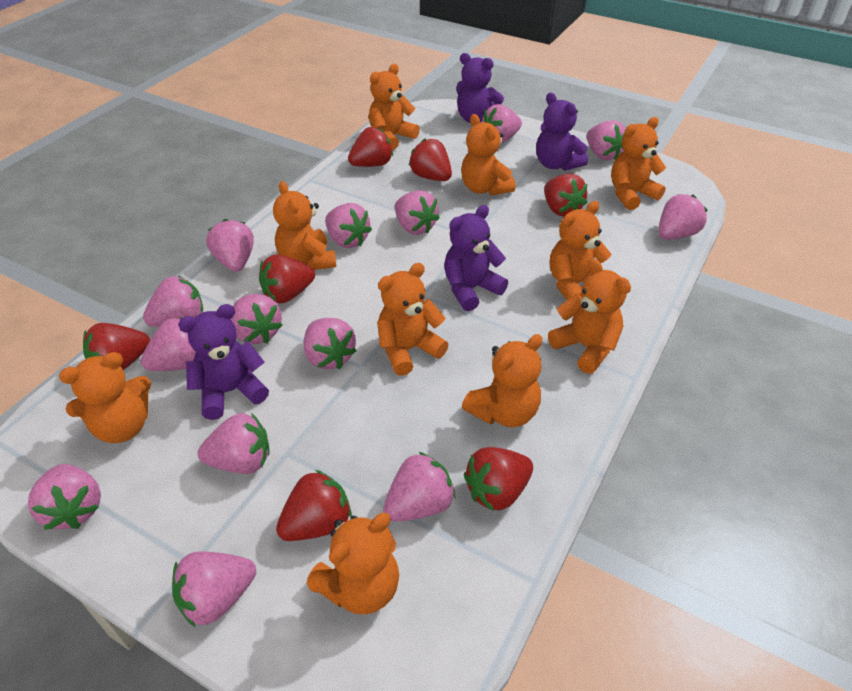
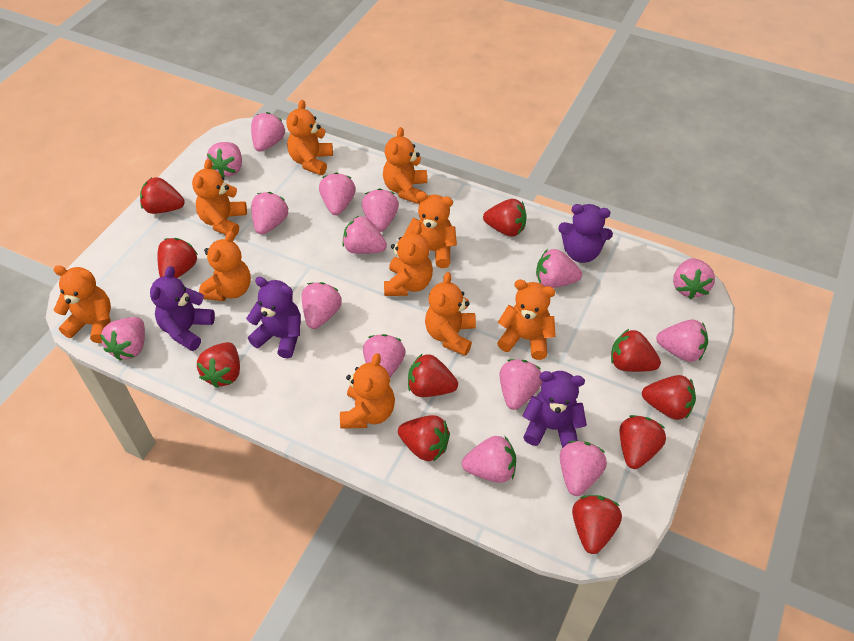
pink strawberry: [28,464,101,530] [141,317,196,371] [143,275,203,327] [172,551,256,627] [198,413,270,474] [206,219,254,272] [231,294,283,344] [304,318,357,369] [325,203,372,248] [383,452,455,522] [395,190,440,235] [482,104,522,143] [587,120,625,160] [658,194,708,240] = 14 -> [100,317,145,361] [207,142,242,177] [251,112,285,152] [251,192,289,235] [302,282,342,329] [319,172,356,215] [342,216,387,254] [362,188,399,232] [363,334,406,378] [462,436,516,483] [500,359,543,410] [536,249,582,288] [560,441,607,496] [656,319,708,362] [673,258,715,299] = 15
red strawberry: [83,323,150,370] [259,254,315,304] [276,470,352,541] [348,127,393,167] [409,138,452,181] [464,447,533,511] [544,174,587,217] = 7 -> [140,177,185,214] [157,238,198,278] [197,342,240,388] [398,415,450,461] [408,354,458,397] [483,199,527,236] [572,495,622,554] [611,329,661,372] [620,415,666,469] [642,375,696,420] = 10

